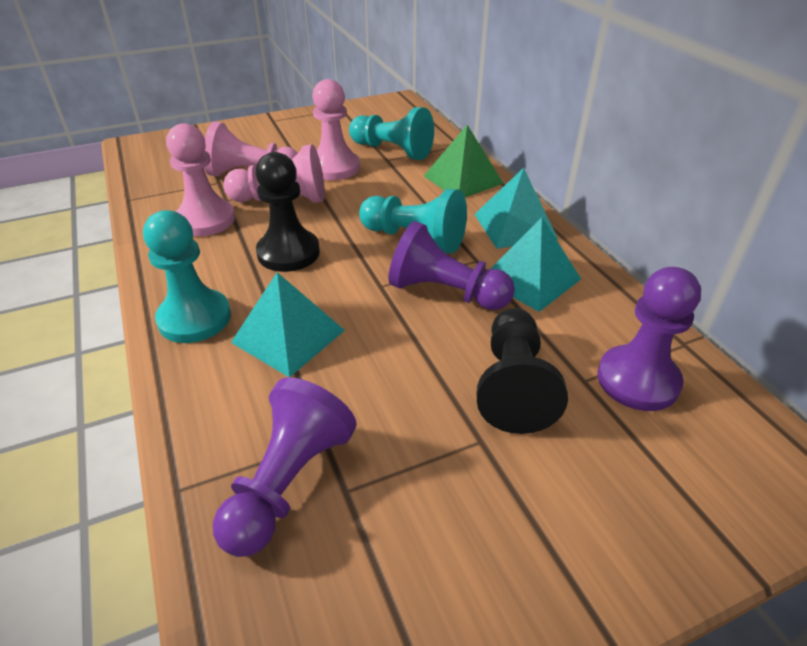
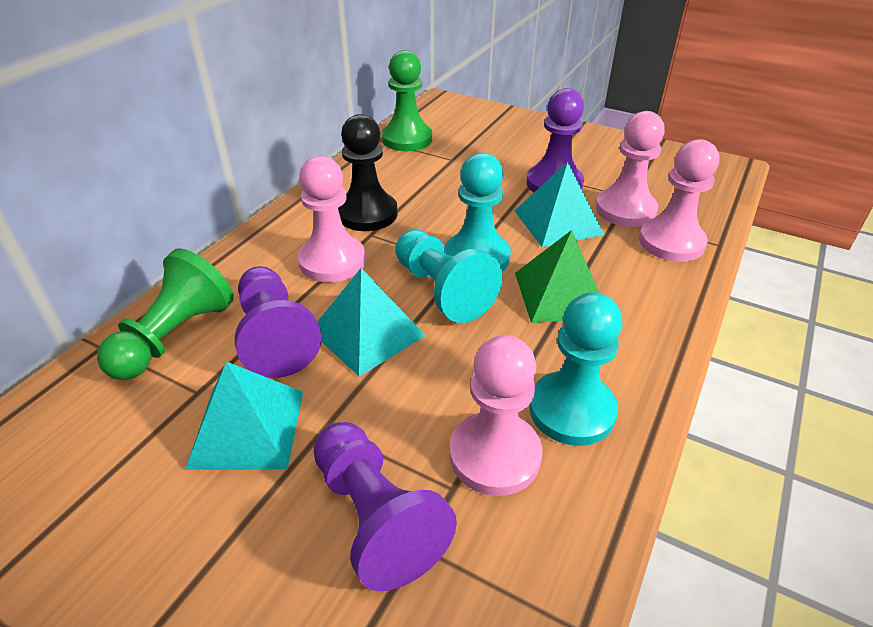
black pawn: [255,152,320,272] [477,308,568,434] = 2 -> [338,114,398,231] = 1
green pawn: none = 0 -> [97,248,234,380] [382,50,432,151] = 2

